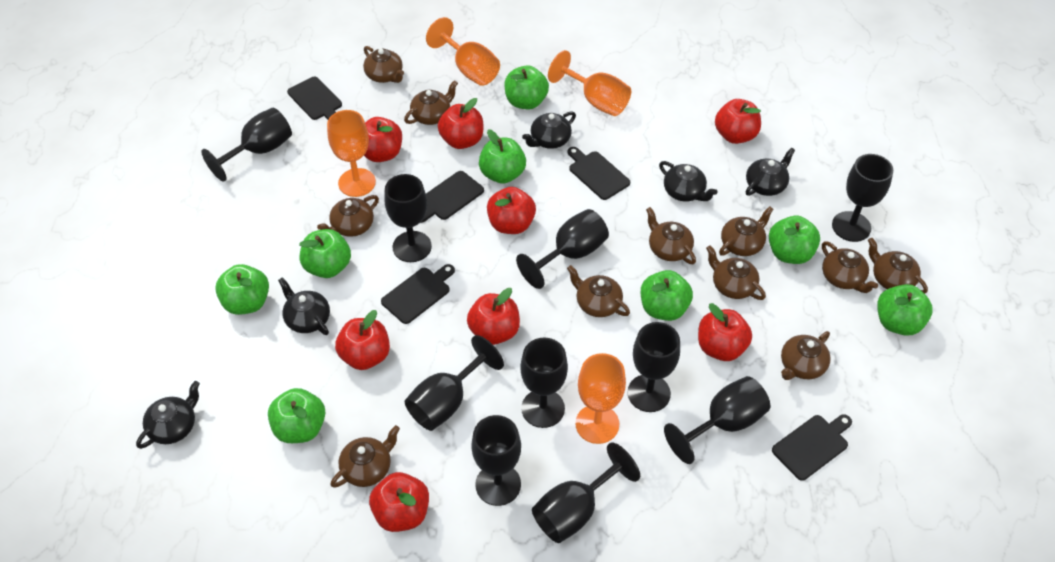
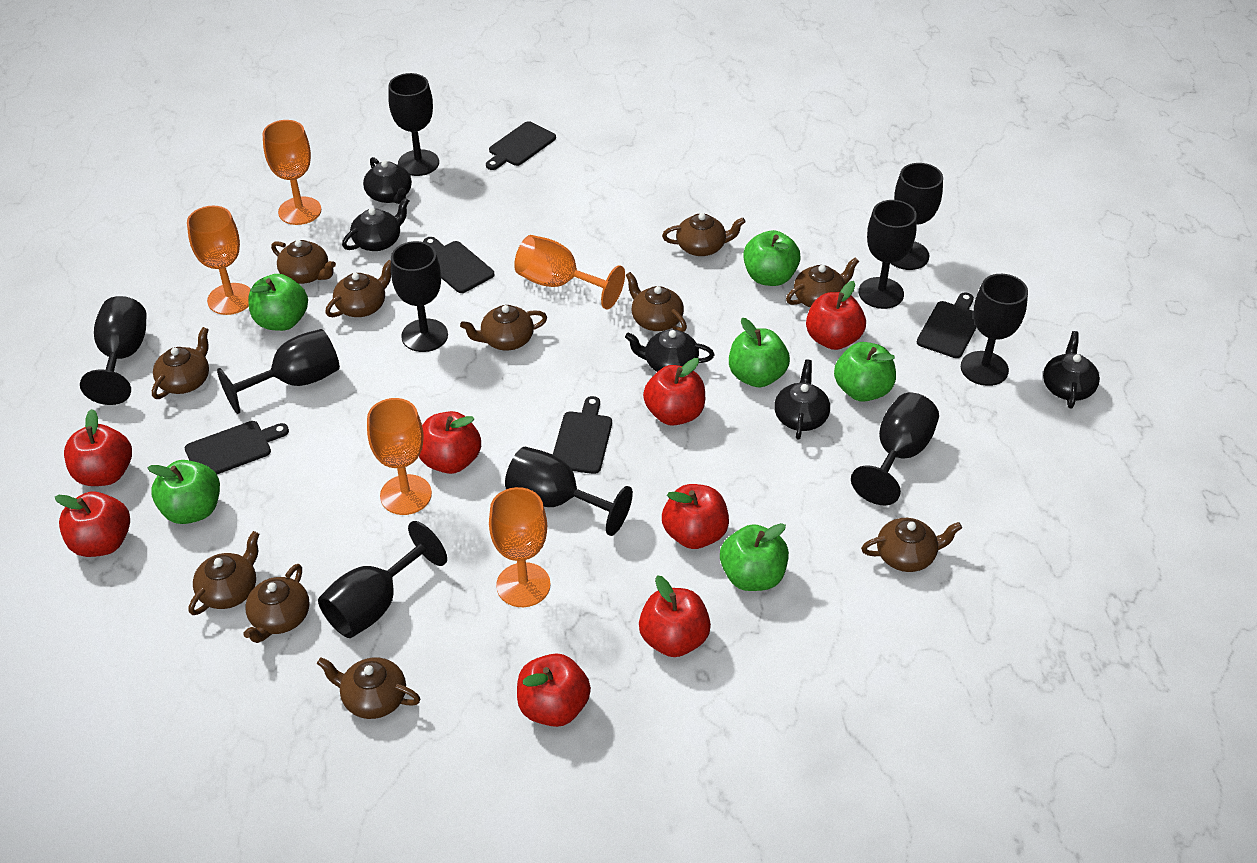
green apple: [215,264,269,315] [268,388,325,443] [299,229,351,278] [479,129,526,184] [504,65,549,109] [641,270,693,321] [769,216,820,264] [877,284,933,336] = 8 -> [147,460,220,524] [248,274,308,331] [720,523,789,591] [729,318,790,387] [743,230,801,286] [834,342,896,402] = 6
orange goblet: [327,110,376,197] [426,17,500,86] [548,50,631,116] [575,353,626,444] = 4 -> [187,206,251,315] [262,120,321,225] [367,398,432,515] [489,487,551,607] [514,235,625,309] = 5

